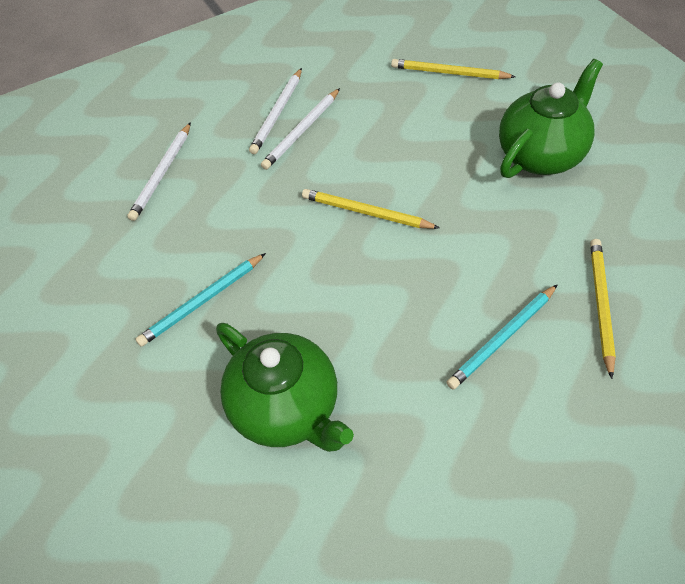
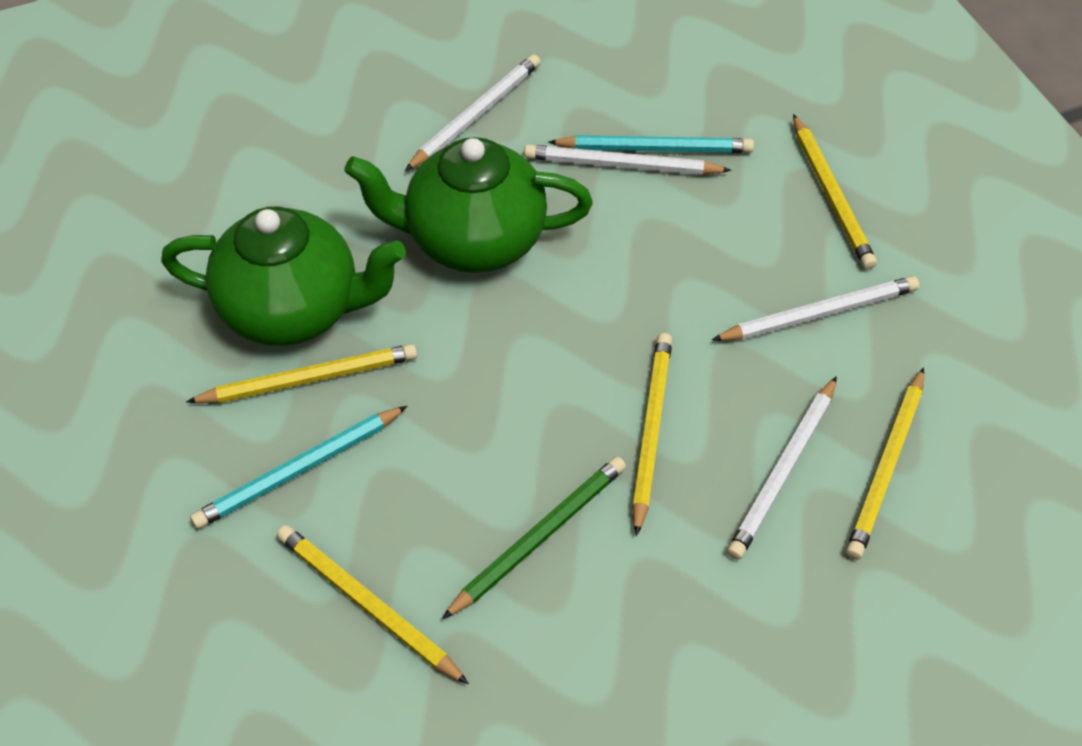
green pencil: none = 0 -> [442,456,626,619] = 1
white pencil: [128,122,191,221] [249,68,302,154] [261,88,340,170] = 3 -> [405,54,541,171] [524,145,732,175] [712,276,919,341] [727,376,837,560] = 4
yellow pencil: [302,189,440,229] [391,59,516,79] [590,239,616,379] = 3 -> [186,344,417,403] [277,525,469,684] [632,333,672,536] [793,114,877,270] [846,367,924,560] = 5

